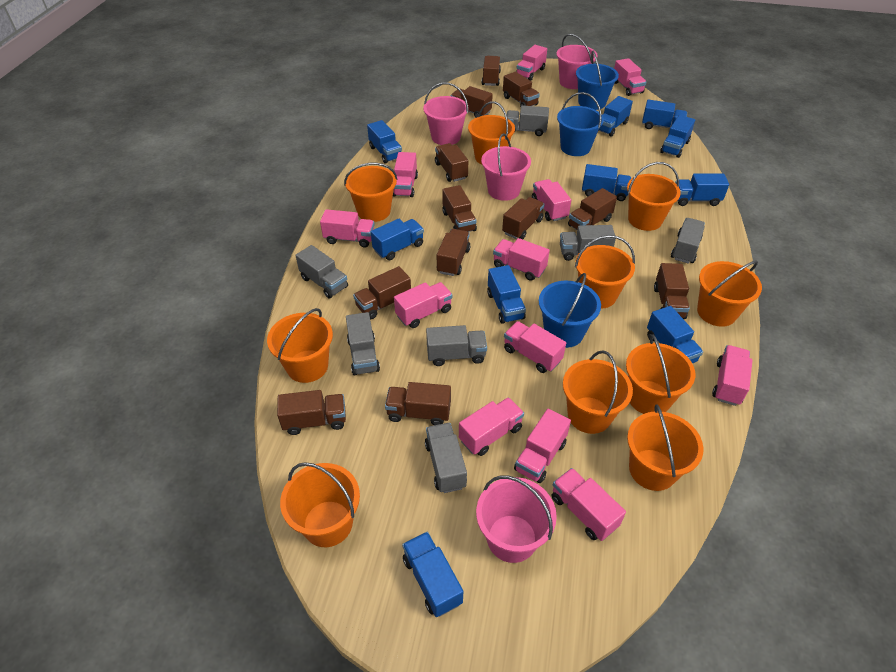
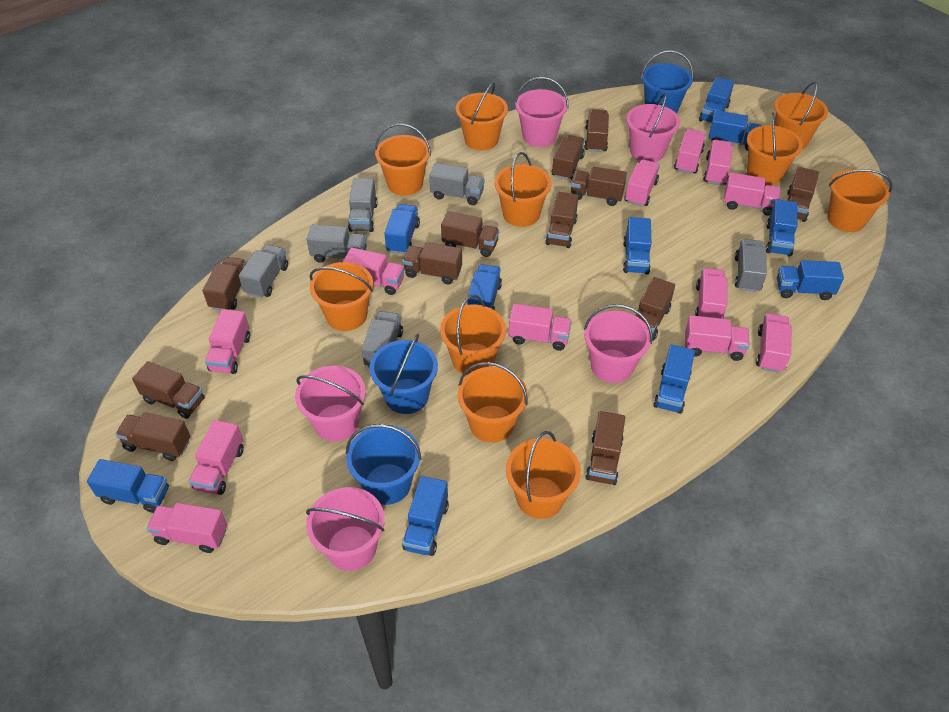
grey truck: [295,245,348,298] [346,312,380,375] [425,423,467,493] [426,325,487,366] [507,105,549,136] [560,225,616,261] [671,218,705,264] = 7 -> [239,244,288,298] [307,225,367,263] [348,178,378,232] [362,311,403,368] [429,163,485,205] [735,239,767,292] = 6
pink bucket: [423,82,469,145] [476,475,557,563] [481,133,531,201] [556,34,598,89] = 4 -> [295,366,366,441] [306,487,385,571] [515,77,568,147] [584,304,653,383] [626,93,680,162] = 5

